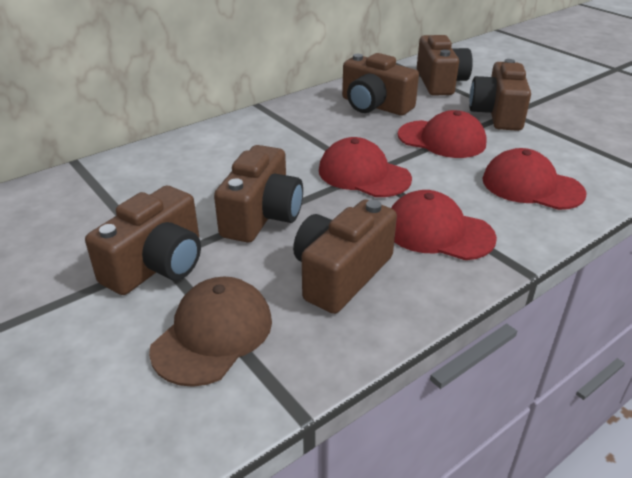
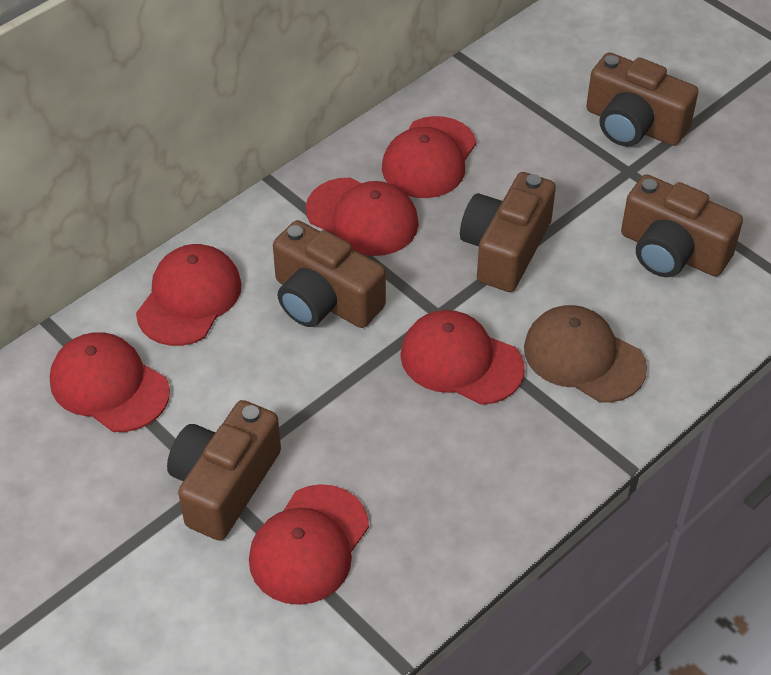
brown camera: [85,186,201,295] [214,145,303,243] [293,200,397,314] [342,53,419,116] [417,35,473,96] [469,59,531,131] = 6 -> [167,400,281,541] [273,220,386,328] [460,172,556,292] [586,52,699,146] [621,174,743,277] = 5
red cap: [319,137,412,197] [391,190,497,260] [398,110,487,158] [483,148,587,210] = 4 -> [50,332,170,432] [136,244,242,346] [249,484,369,605] [306,178,419,256] [382,116,476,198] [400,310,525,405] = 6

